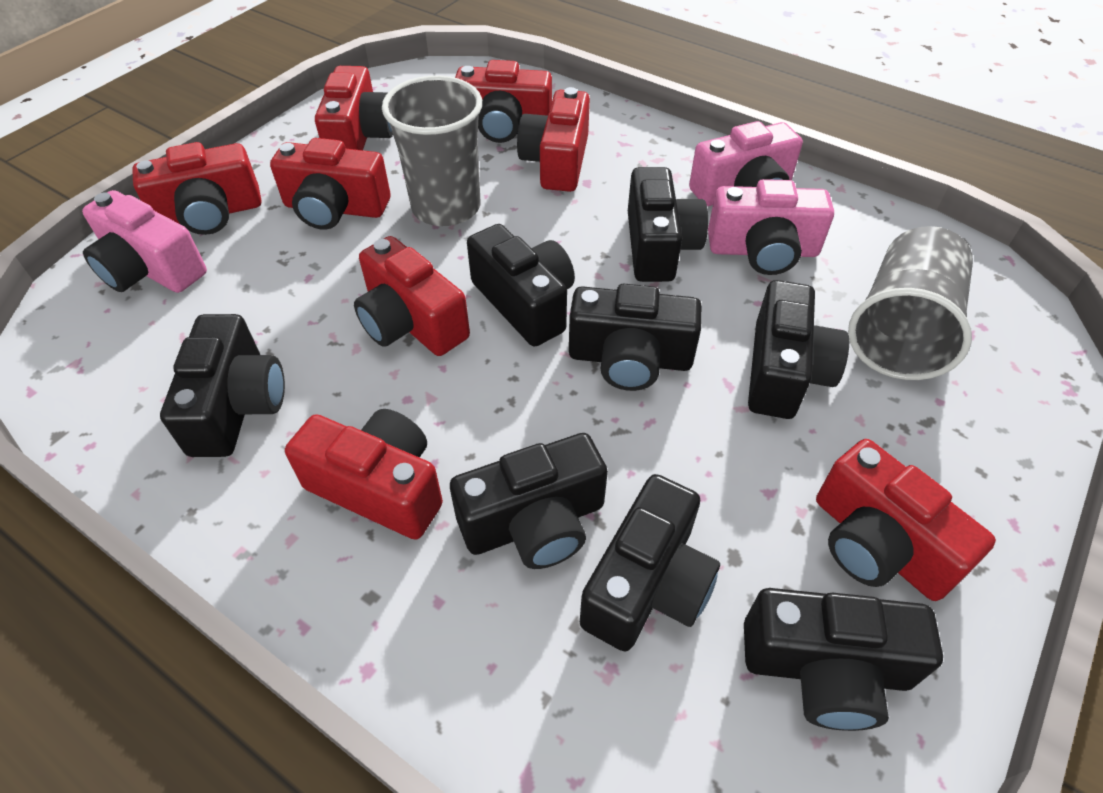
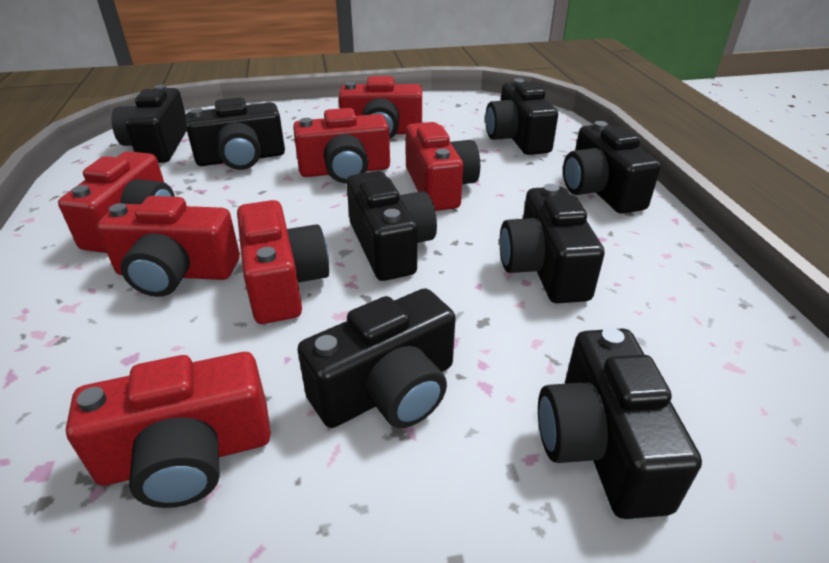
grey cup: [382,75,482,226] [848,226,973,380] = 2 -> none = 0
pink camera: [82,190,207,293] [689,121,803,206] [708,179,834,275] = 3 -> none = 0
red camera: [132,142,261,235] [270,138,391,230] [285,409,443,540] [315,66,393,150] [354,236,470,356] [455,60,552,143] [517,87,590,192] [816,439,996,601] = 8 -> [58,151,175,253] [66,352,271,508] [97,196,240,297] [237,200,329,324] [293,108,390,183] [339,76,422,139] [405,122,480,211] = 7

